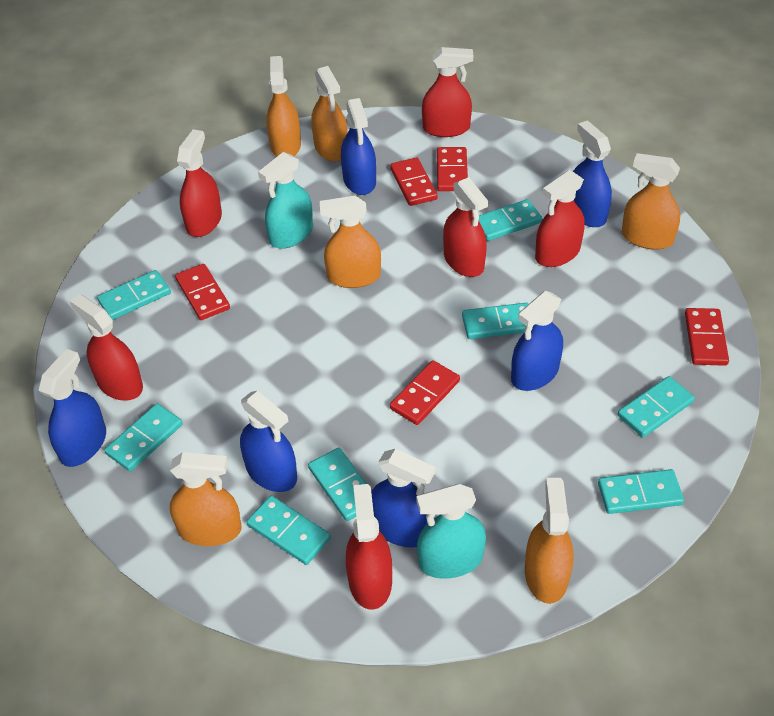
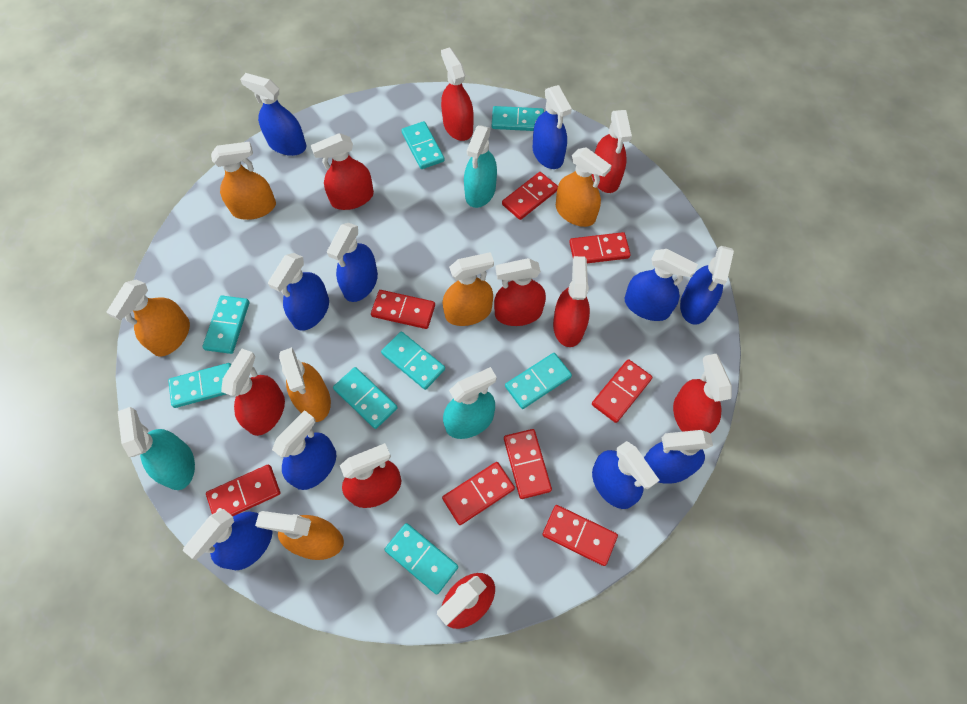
blue spray bottle: [39,349,106,467] [240,391,297,492] [341,98,376,195] [371,449,435,548] [511,291,563,391] [573,121,612,227] = 6 -> [183,509,273,570] [240,73,306,156] [268,253,329,331] [272,410,336,490] [327,223,378,302] [533,85,572,169] [592,441,660,509] [624,249,698,321] [644,430,713,484] [680,246,734,325] = 10
red domino: [175,264,230,320] [390,157,438,206] [390,360,460,425] [437,147,468,191] [685,308,729,366] = 5 -> [206,465,280,516] [371,290,435,329] [442,462,515,525] [502,172,558,220] [504,429,552,499] [542,505,618,566] [569,232,631,263] [592,359,653,423] = 8
red spray bottle: [70,294,143,401] [177,129,222,237] [346,484,392,610] [422,47,473,137] [443,177,488,277] [535,170,585,267] = 6 -> [221,349,285,436] [310,133,374,210] [340,443,402,508] [437,573,495,629] [441,47,474,141] [494,258,546,326] [553,256,590,347] [592,110,632,193] [673,354,732,434] = 9
turquoise spray bottle: [258,152,313,249] [416,484,486,579] = 2 -> [118,407,195,490] [443,367,496,439] [464,125,497,208] = 3

